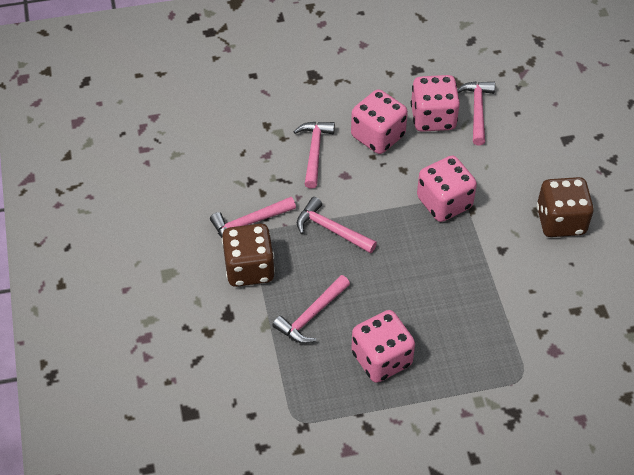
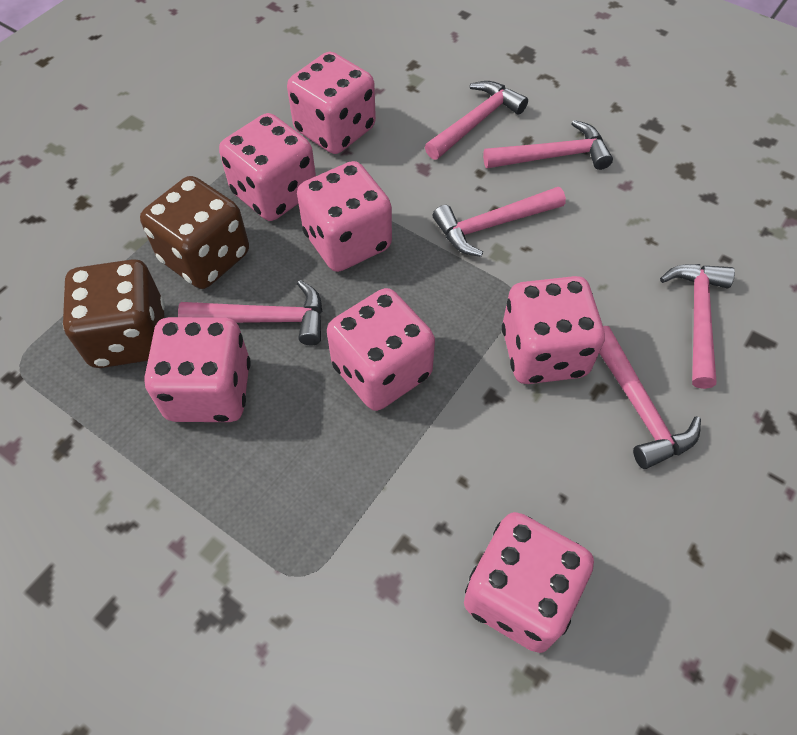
pink dice: [351,89,408,154] [351,310,415,383] [411,75,460,132] [417,156,477,222] = 4 -> [144,317,251,422] [219,113,316,221] [287,51,376,154] [297,161,392,272] [327,288,435,411] [464,512,594,653] [502,276,605,384] = 7
pink hammer: [210,197,296,238] [272,275,350,344] [293,122,335,189] [297,197,377,254] [457,82,495,145] = 5 -> [178,280,322,346] [425,81,528,160] [433,187,566,257] [483,120,613,170] [599,326,701,469] [660,264,735,389] = 6

